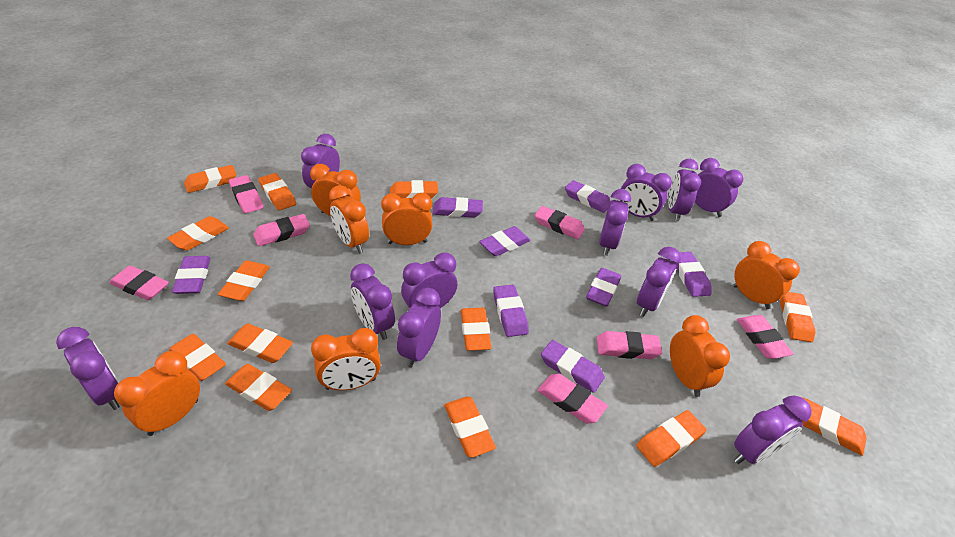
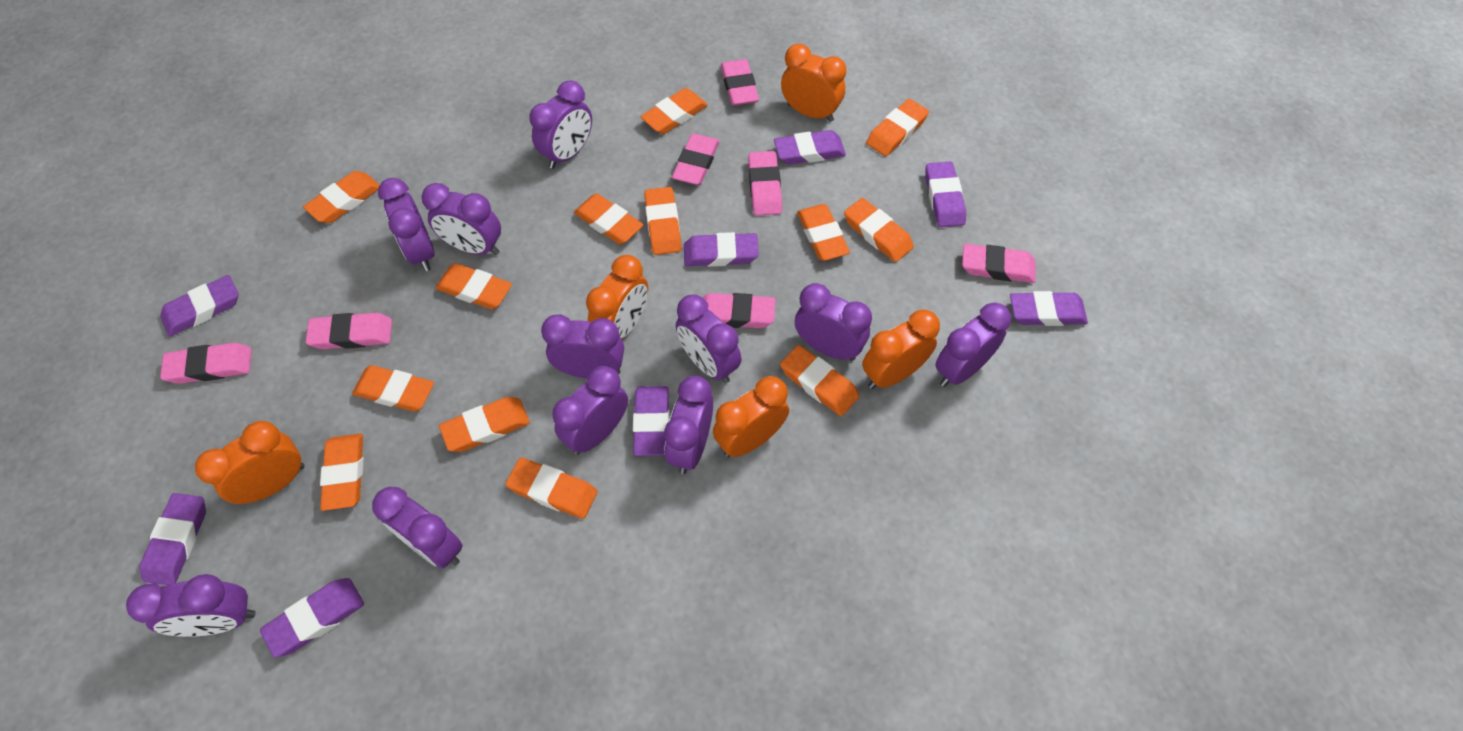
orange clock: [114,351,200,436] [310,164,361,216] [311,328,381,390] [329,185,369,253] [381,193,432,245] [670,315,730,397] [734,241,800,309] = 7 -> [195,421,304,504] [586,255,648,339] [713,376,789,457] [781,44,846,122] [862,309,940,389] = 5

